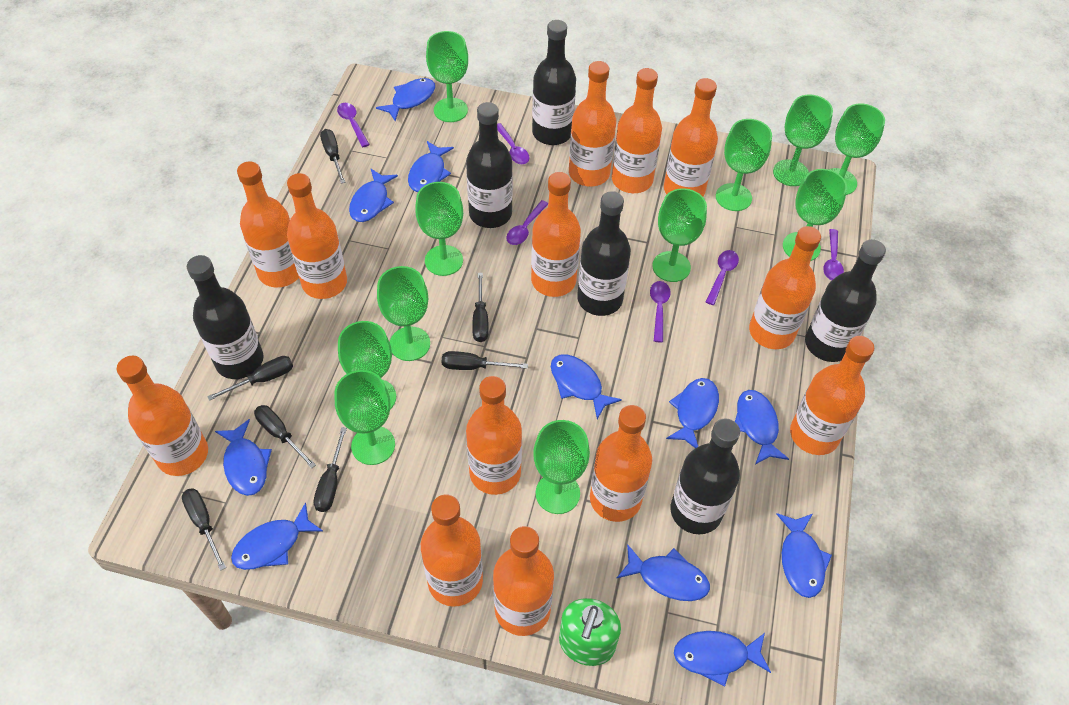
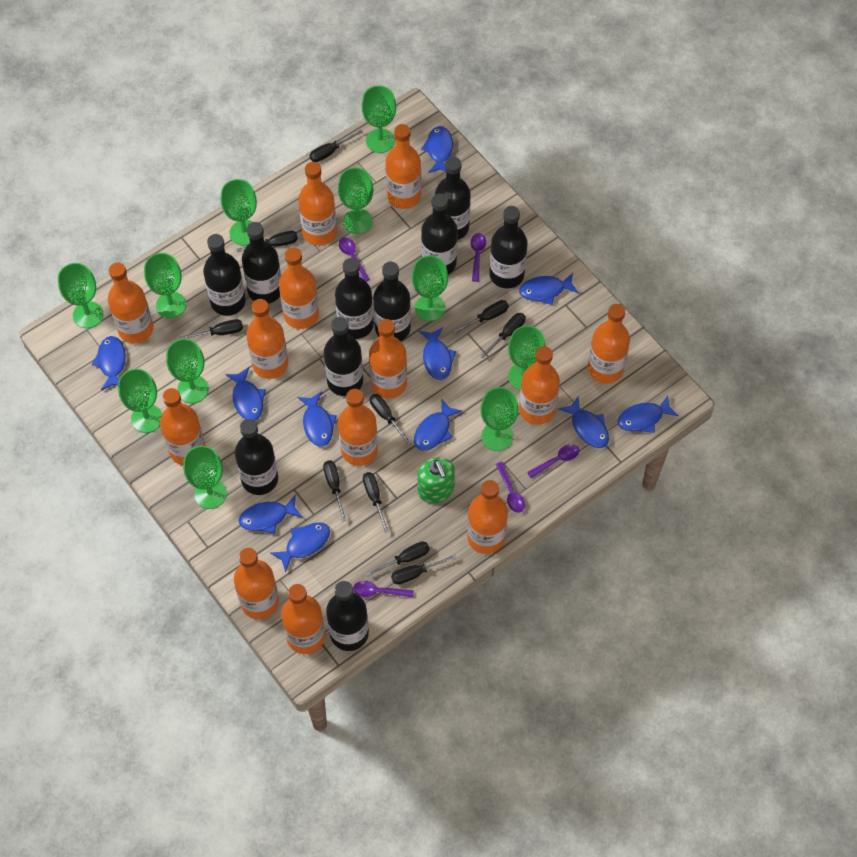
black bottle: [187,255,264,379] [466,102,513,228] [532,20,576,145] [577,191,631,316] [671,418,740,534] [805,239,886,362] = 6 -> [203,234,246,316] [235,419,278,495] [242,222,281,304] [324,317,363,396] [326,581,369,651] [335,258,373,339] [373,262,411,341] [421,193,458,274] [435,157,471,240] [489,206,527,288] = 10
black screwdriver: [182,488,226,571] [207,356,293,401] [254,405,316,469] [314,427,347,512] [320,129,346,184] [442,351,528,370] [472,273,489,342] = 7 -> [179,319,243,339] [236,231,298,252] [310,130,363,162] [323,460,346,522] [363,472,389,533] [366,542,430,576] [370,394,411,445] [391,555,457,584] [452,300,509,334] [481,313,526,358] = 10
purple spoon: [337,103,370,147] [497,123,530,164] [506,200,548,245] [650,281,671,342] [706,250,739,305] [823,229,844,280] = 6 -> [339,237,370,282] [353,581,414,598] [471,233,486,282] [496,462,525,513] [527,444,579,478] = 5

